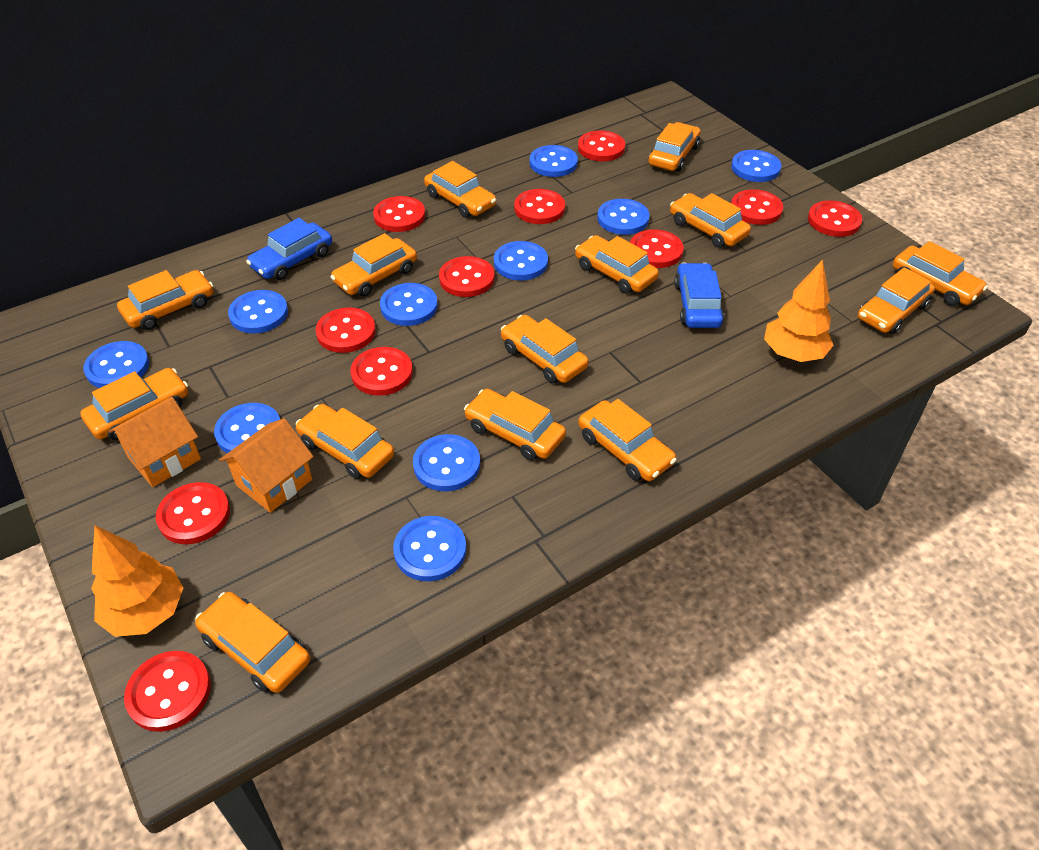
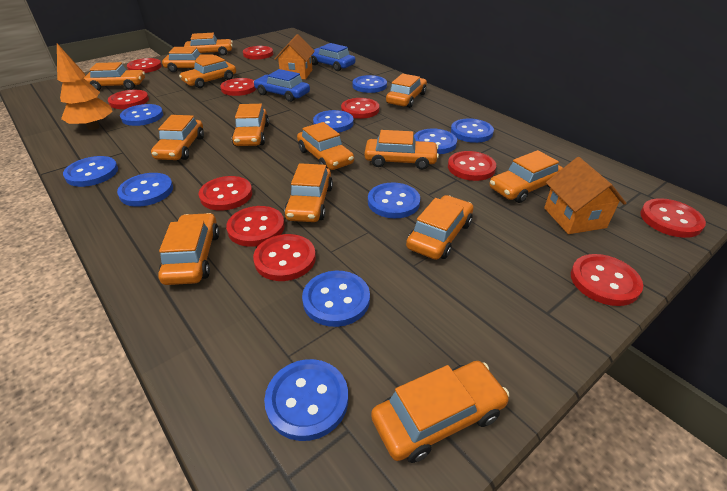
orange tree: [91,526,183,637] [764,260,833,362] = 2 -> [57,43,113,130] = 1

